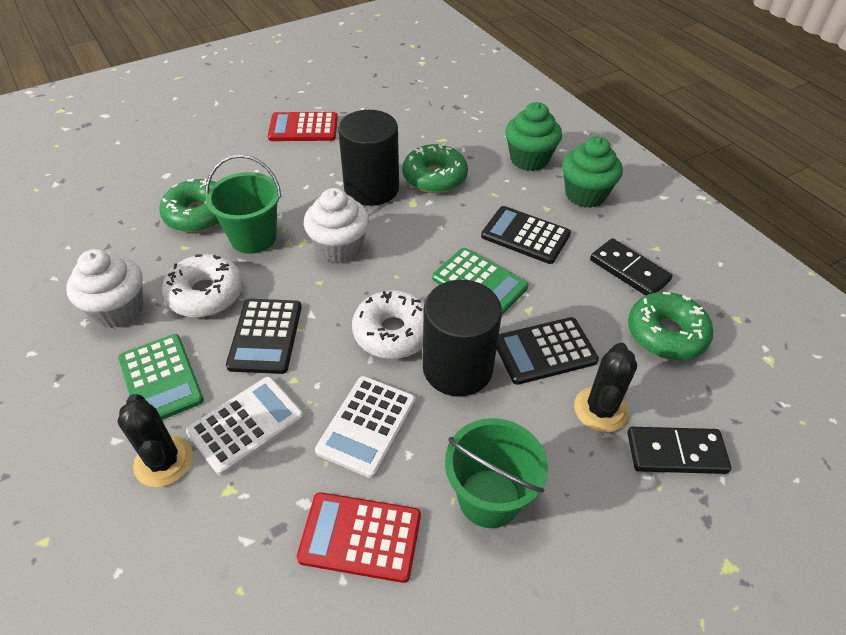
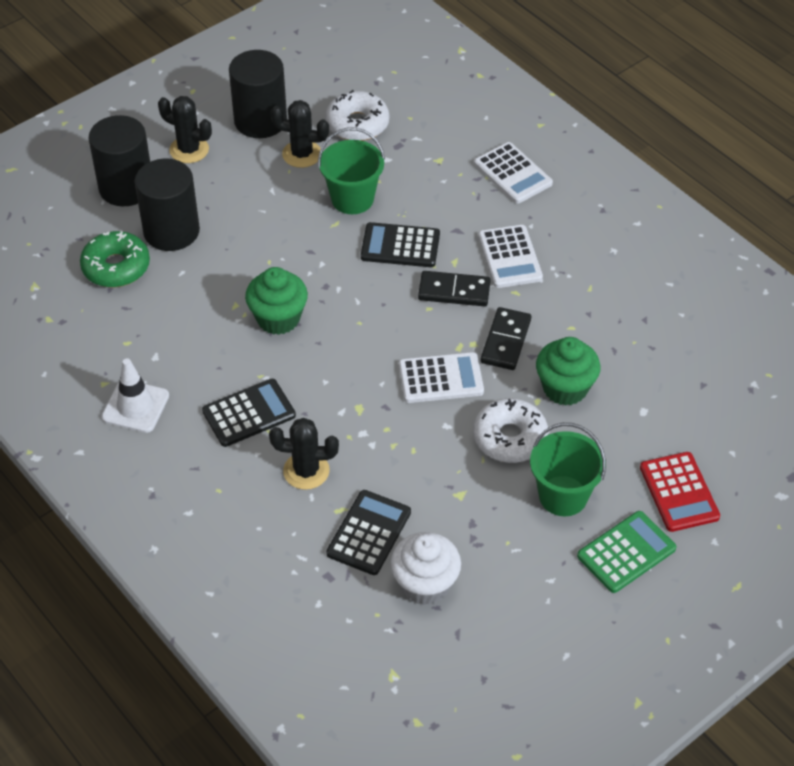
black cactus: [117,394,193,487] [574,343,637,432] = 2 -> [158,96,212,163] [269,418,339,490] [271,100,329,168] = 3
black cylinder: [338,110,399,206] [423,280,502,397] = 2 -> [88,115,150,206] [135,159,200,251] [229,50,287,138] = 3
green calculator: [118,334,204,420] [432,248,528,315] = 2 -> [577,511,677,593] = 1
green donut: [159,178,220,233] [403,144,468,193] [628,292,713,360] = 3 -> [80,231,150,287] = 1
red calculator: [268,112,338,141] [297,492,421,583] = 2 -> [640,452,720,532] = 1
white calculator: [186,376,304,475] [315,376,416,478] = 2 -> [399,352,484,403] [474,142,553,204] [478,225,543,288] = 3
white cupcake: [66,249,143,328] [304,188,369,263] = 2 -> [390,532,461,605] = 1
white traffic cone: none = 0 -> [102,358,169,433] = 1

